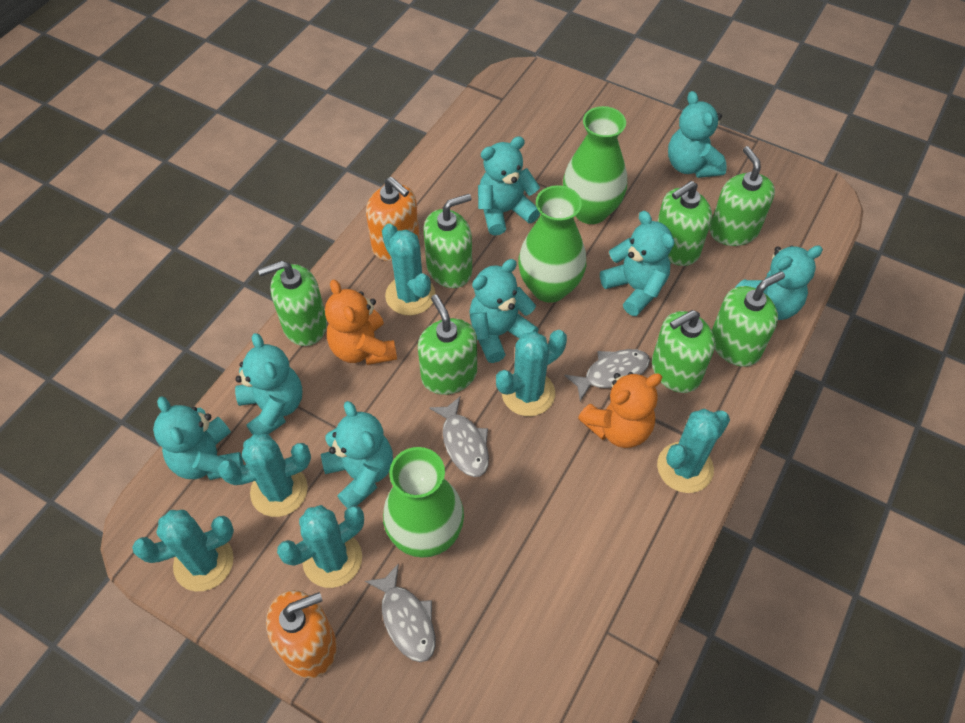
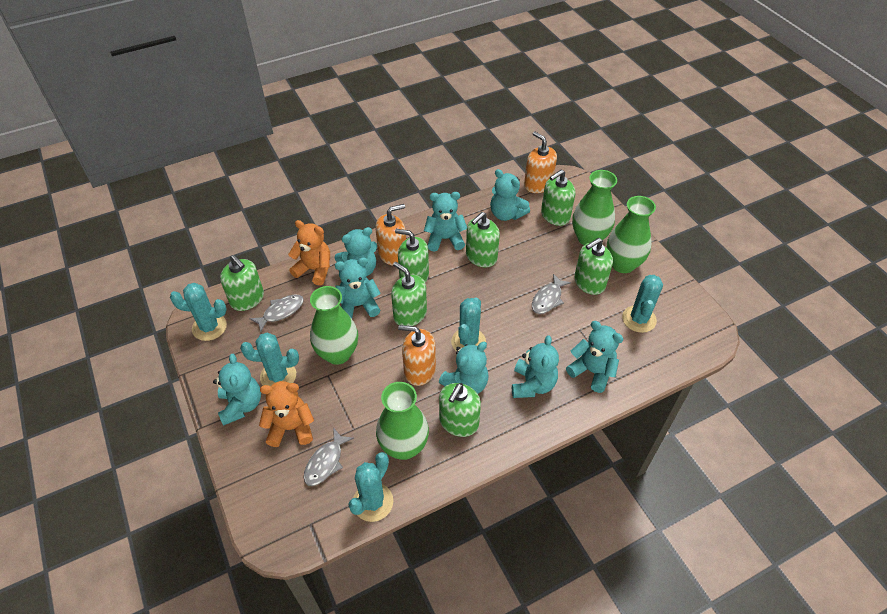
green vase: [383,447,464,558] [518,185,586,303] [563,106,627,224] = 3 -> [310,286,358,365] [376,382,429,460] [572,170,617,245] [607,196,656,273] = 4
orange soap dispenser: [266,590,337,678] [366,177,419,261] = 2 -> [375,204,406,265] [398,325,436,386] [524,132,557,193] = 3
turquoise cactus: [132,510,234,591] [218,434,311,517] [277,505,364,588] [382,224,436,316] [496,330,567,416] [657,409,730,493] = 6 -> [170,283,227,341] [240,333,299,386] [348,452,393,522] [451,298,486,352] [622,275,663,333] = 5

